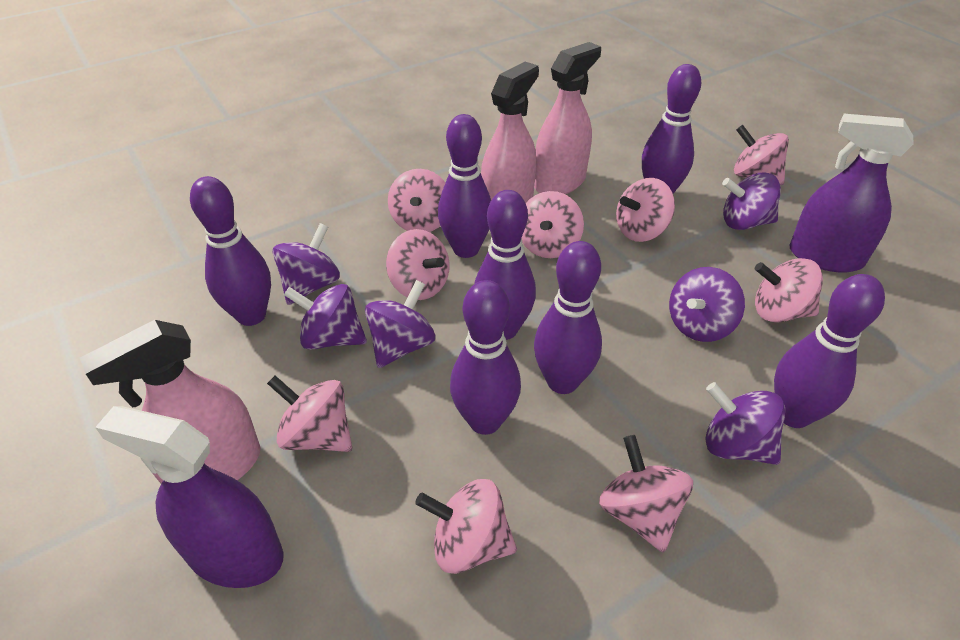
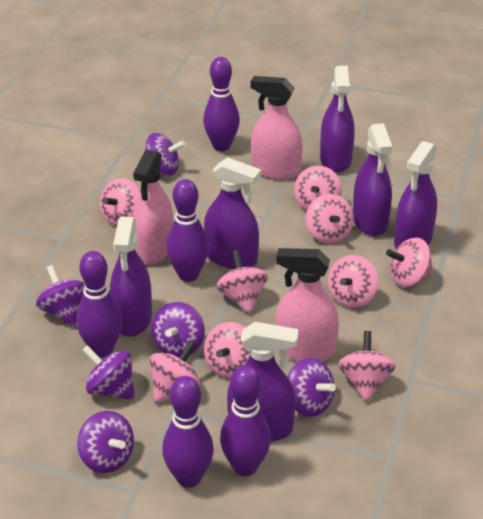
purple bowling pin: [190,176,271,326] [438,114,491,258] [450,280,521,435] [474,190,536,340] [534,241,602,394] [642,64,701,194] [774,274,885,428] = 7 -> [76,251,122,357] [162,376,214,488] [166,179,209,282] [203,57,240,151] [220,365,271,476] = 5
purple spray bottle: [95,406,283,588] [789,114,914,273] = 2 -> [110,216,152,337] [204,157,261,269] [227,322,298,442] [320,66,355,173] [353,123,392,236] [394,141,437,249] = 6

